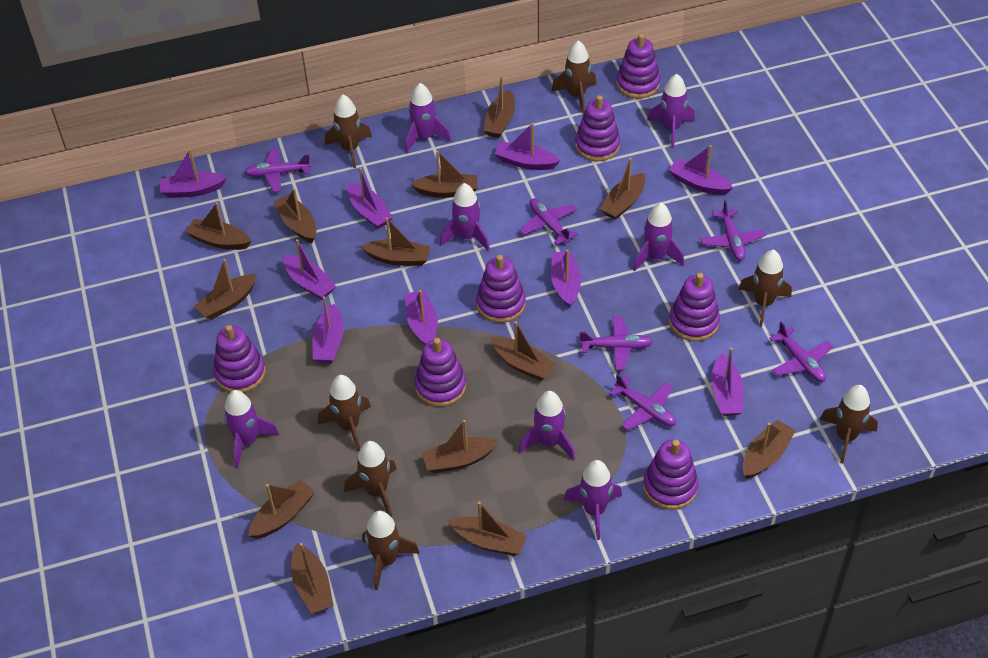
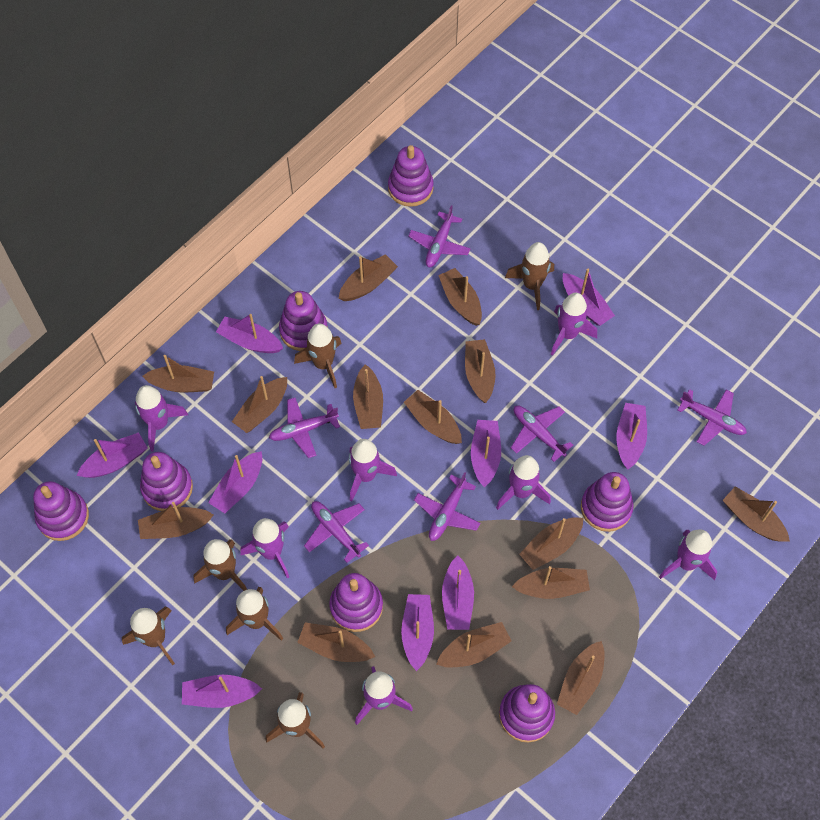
brown boat: [186,202,251,250] [194,259,257,320] [248,479,315,539] [273,188,316,243] [291,543,333,614] [361,217,431,266] [411,151,477,198] [421,420,498,473] [448,502,527,556] [483,76,515,138] [491,321,556,381] [600,158,645,220] [743,420,796,479] = 13 -> [138,502,214,539] [142,355,214,392] [232,376,287,433] [297,622,375,662] [339,254,398,301] [353,364,383,429] [404,390,462,444] [436,622,511,667] [438,268,482,326] [465,339,495,403] [512,566,590,599] [519,517,584,570] [557,641,605,715] [723,486,790,542] = 14
brown rocket: [318,375,371,451] [325,95,372,168] [344,441,397,517] [362,511,420,590] [551,40,596,114] [738,249,792,327] [820,385,878,463] = 7 -> [122,606,175,666] [193,539,247,591] [226,587,283,641] [266,692,325,749] [294,323,342,388] [505,242,554,310] = 6

